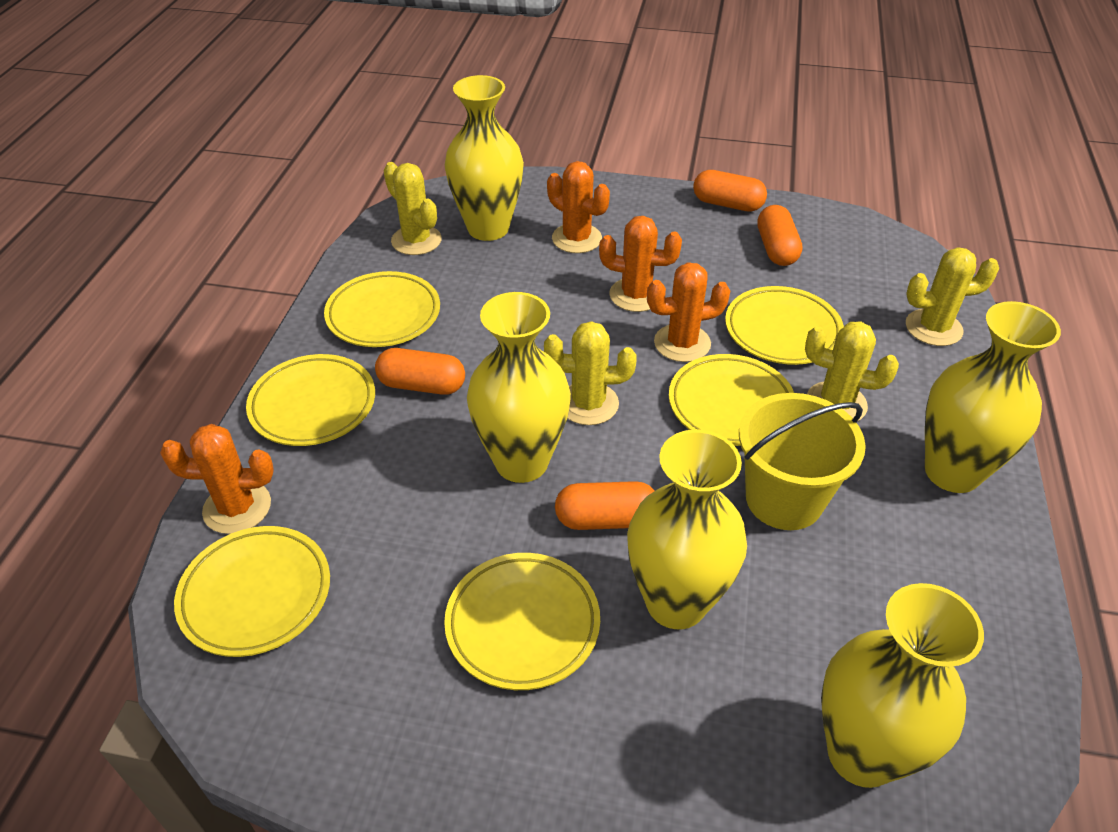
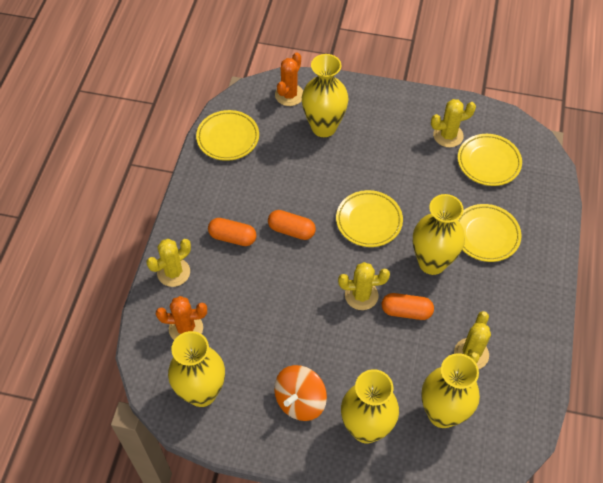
orange cactus: [160,424,274,534] [547,161,610,253] [599,216,682,312] [647,262,730,362] = 4 -> [156,296,207,340] [275,52,303,106] = 2
orange capsule: [375,348,465,395] [555,481,655,530] [693,170,767,212] [757,205,803,266] = 4 -> [208,218,257,246] [268,210,316,240] [382,293,434,320] = 3
orange spinning top: none = 0 -> [274,365,327,421] = 1
yellow bucket: [739,393,866,530] = 1 -> none = 0
yellow plate: [174,526,330,657] [246,354,375,446] [324,271,440,347] [444,553,600,690] [669,354,794,446] [725,286,844,365] = 6 -> [196,110,259,161] [336,190,403,247] [458,134,522,186] [458,204,522,262] = 4

